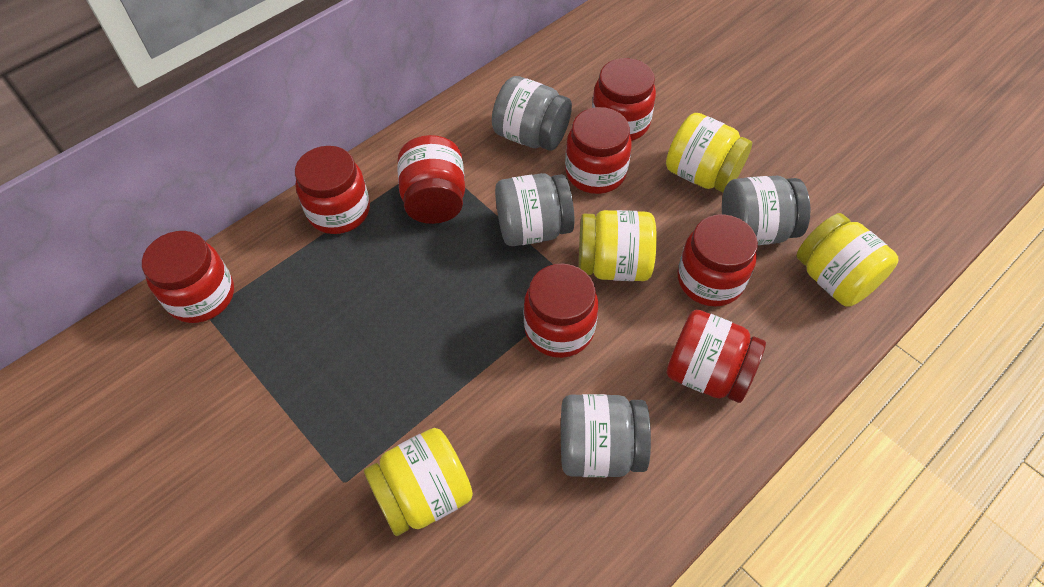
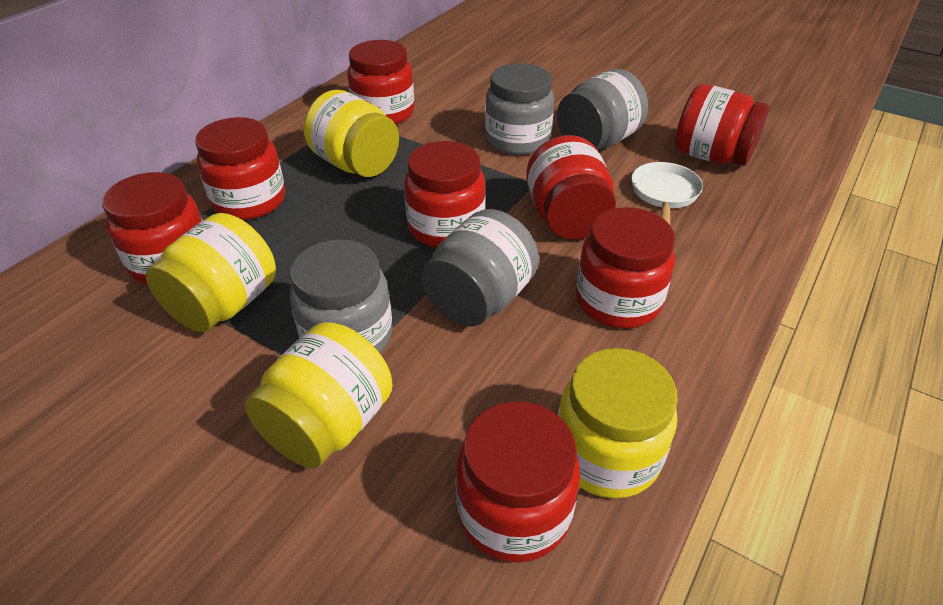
white pan: none = 0 -> [631,162,703,224] = 1

